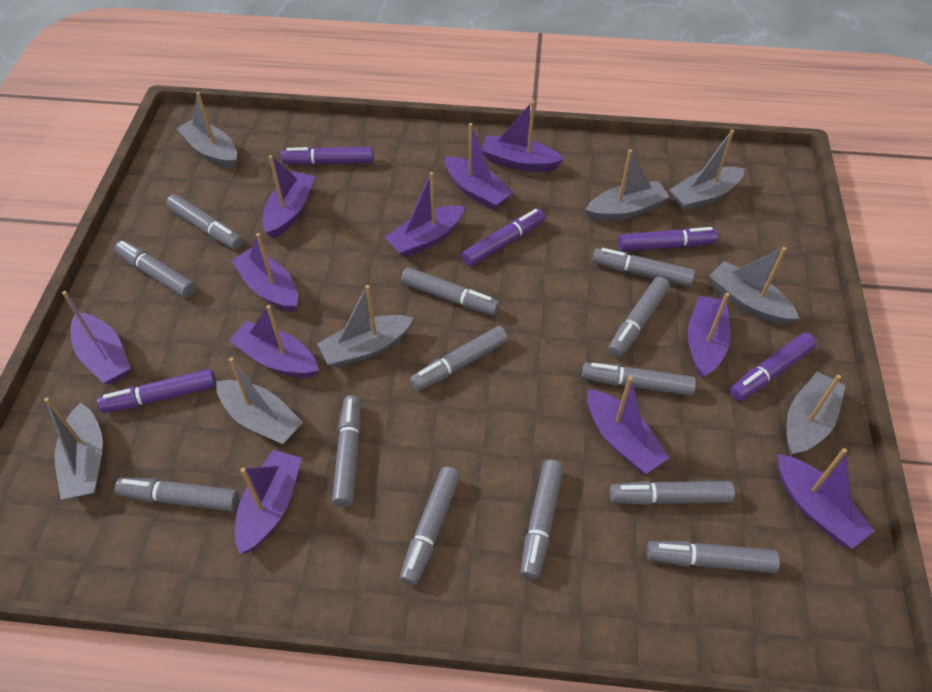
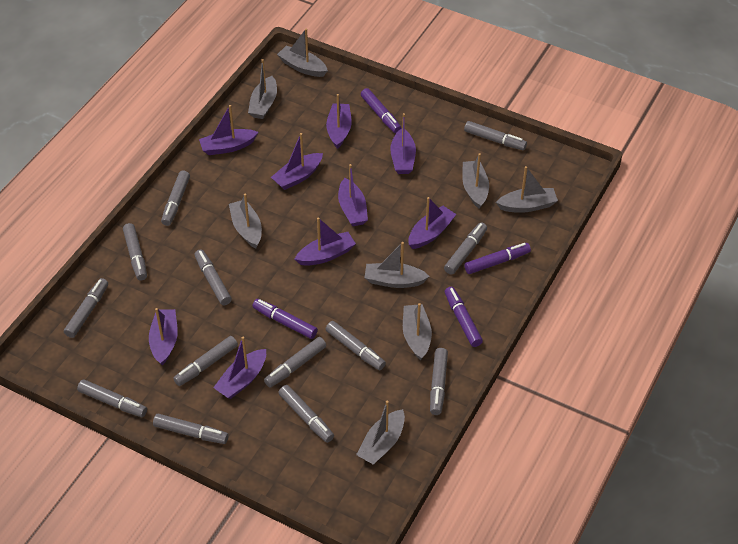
purple boat: [62,291,131,384] [229,305,319,378] [231,233,298,312] [235,450,302,554] [262,155,315,238] [385,172,465,258] [445,123,513,210] [481,100,564,172] [587,376,670,474] [688,293,731,378] [778,448,875,549] = 11 -> [149,308,178,365] [199,105,258,155] [213,337,266,399] [271,133,323,190] [295,217,356,266] [326,94,352,149] [338,164,368,226] [390,113,416,174] [408,197,456,249] = 9
purple marker: [97,369,216,413] [281,147,373,166] [462,209,545,267] [618,227,718,252] [730,332,817,401] = 5 -> [252,299,318,339] [361,88,401,133] [445,287,483,347] [464,243,531,274] = 4

